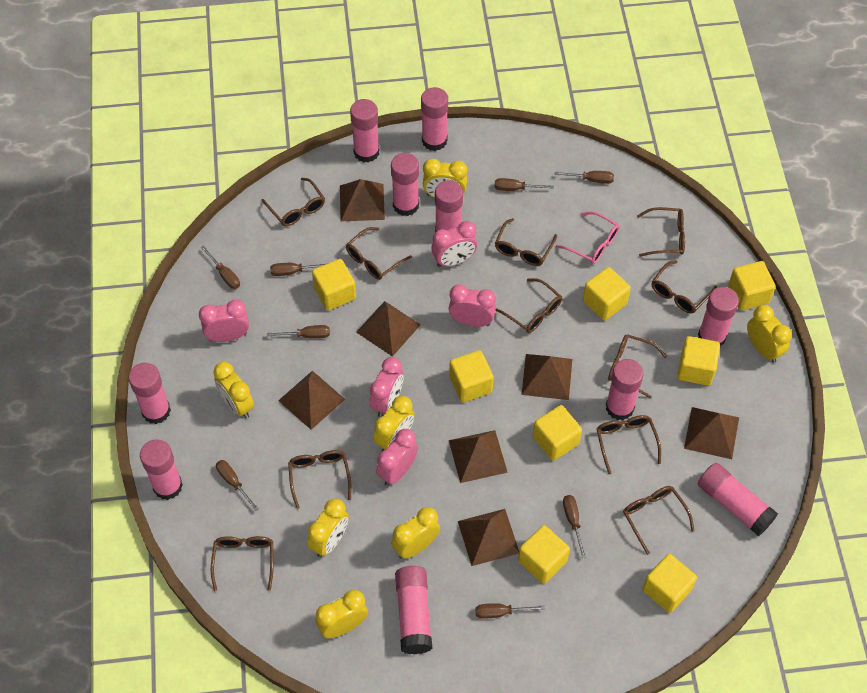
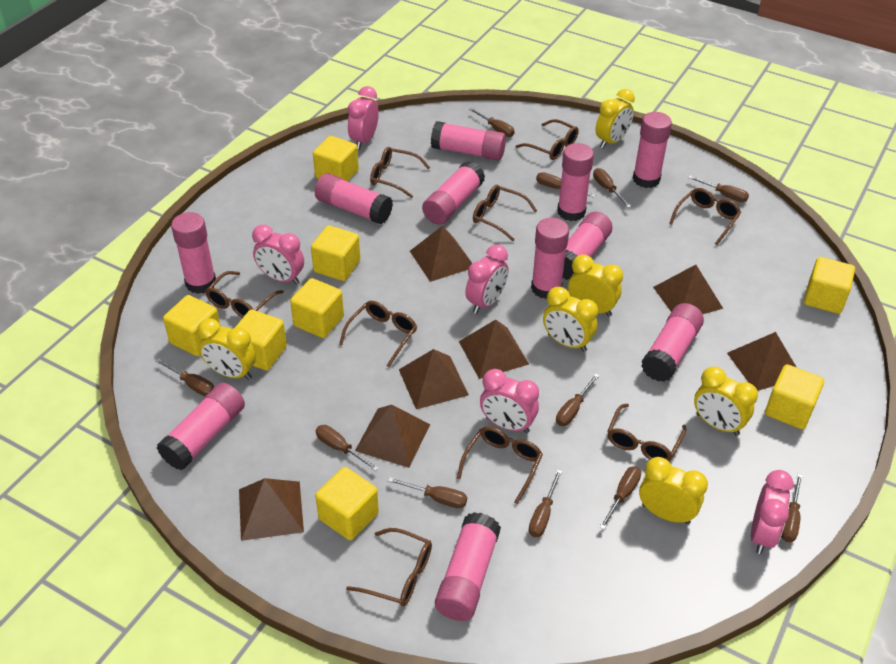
brown glasses: [211,536,274,591] [262,178,325,226] [288,450,351,509] [346,227,412,280] [495,218,557,266] [495,278,562,333] [597,415,661,474] [608,334,667,398] [623,486,695,555] [637,207,685,257] [652,260,717,314] = 11 -> [205,271,284,318] [339,301,417,367] [346,528,432,606] [370,147,430,198] [457,426,543,504] [473,185,537,241] [515,119,579,160] [607,404,686,461] [669,188,741,245] = 9
brown screwdriver: [201,245,240,289] [216,460,259,511] [267,325,330,339] [270,263,328,276] [476,603,545,619] [494,178,554,191] [555,171,614,184] [563,495,586,559] = 8 -> [155,358,214,396] [316,425,379,471] [388,477,467,508] [469,108,515,137] [529,469,562,537] [536,172,595,197] [556,374,599,426] [593,168,631,208] [599,466,641,530] [688,176,749,202] [781,474,803,542] = 11
pink glasses: [556,211,619,264] = 1 -> none = 0
pink glue stick: [128,363,171,424] [140,439,183,500] [350,99,379,163] [391,153,419,216] [395,566,433,654] [421,87,448,151] [435,180,463,232] [606,359,644,420] [698,287,739,347] [698,463,778,536] = 10 -> [157,383,245,470] [171,212,216,294] [315,173,393,224] [422,161,485,225] [431,121,506,160] [435,512,501,621] [531,218,569,299] [557,143,594,221] [562,212,613,280] [633,112,672,188] [641,303,704,382] = 11
yellow clock: [213,362,254,418] [307,498,349,557] [315,590,368,638] [373,396,415,451] [391,507,440,559] [423,159,467,198] [747,305,792,363] = 7 -> [197,318,256,380] [543,287,598,352] [568,255,623,317] [595,89,635,148] [639,457,708,524] [694,367,758,436] = 6

